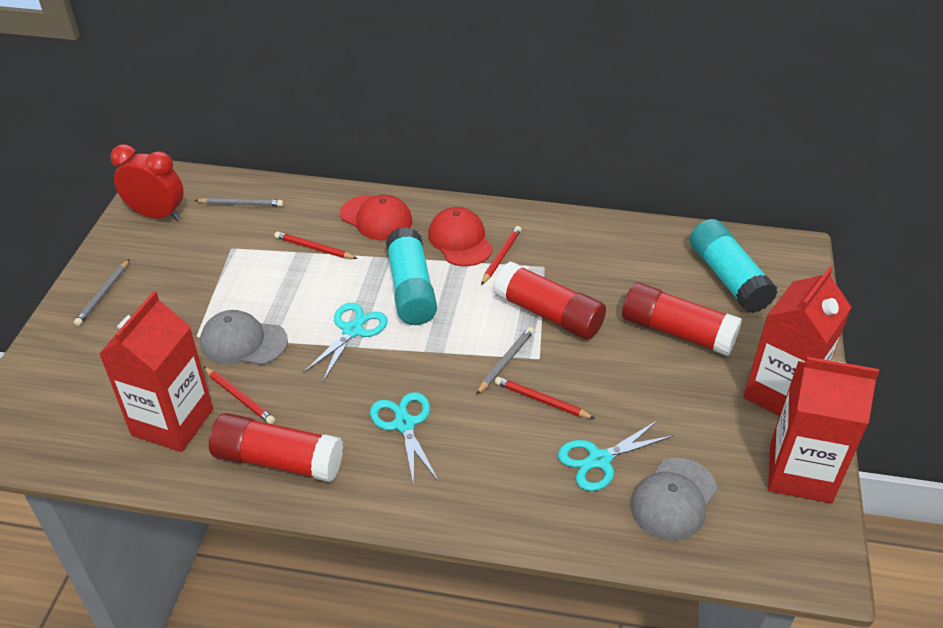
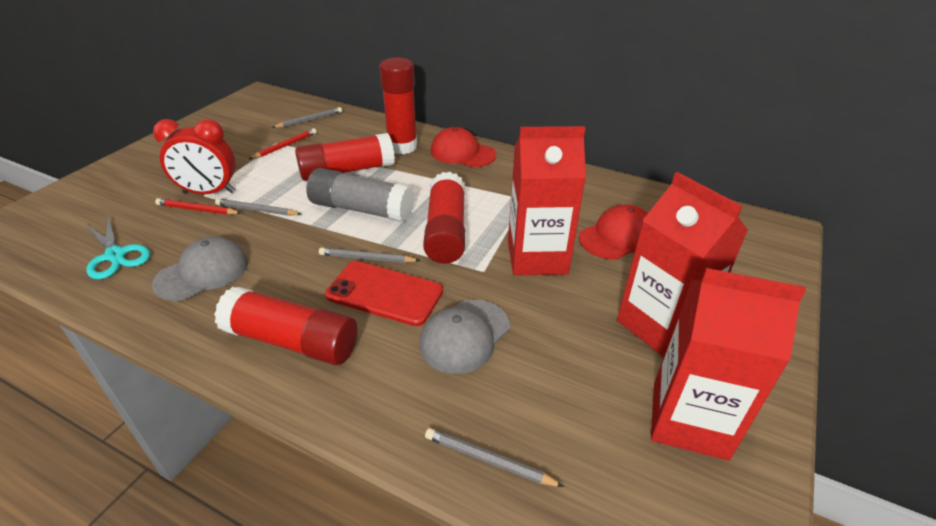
grey glue stick: none = 0 -> [306,168,414,222] = 1
grey pencil: [74,259,129,326] [194,198,283,207] [476,327,534,395] = 3 -> [215,199,301,216] [272,107,342,128] [319,247,420,263] [425,428,564,487] = 4
red glue stick: [209,413,343,482] [493,262,606,340] [622,282,742,356] = 3 -> [214,287,357,365] [295,133,395,181] [379,58,417,154] [423,172,465,263] = 4
red pencil: [204,367,275,424] [274,231,358,259] [481,226,521,285] [495,377,595,419] = 4 -> [155,198,241,215] [249,128,317,159] = 2
red phone: none = 0 -> [325,261,443,326] = 1
turquoise glue stick: [386,227,437,325] [690,219,778,313] = 2 -> none = 0
turquoise scissors: [303,303,388,381] [370,392,439,486] [558,420,673,491] = 3 -> [86,216,150,280] = 1

